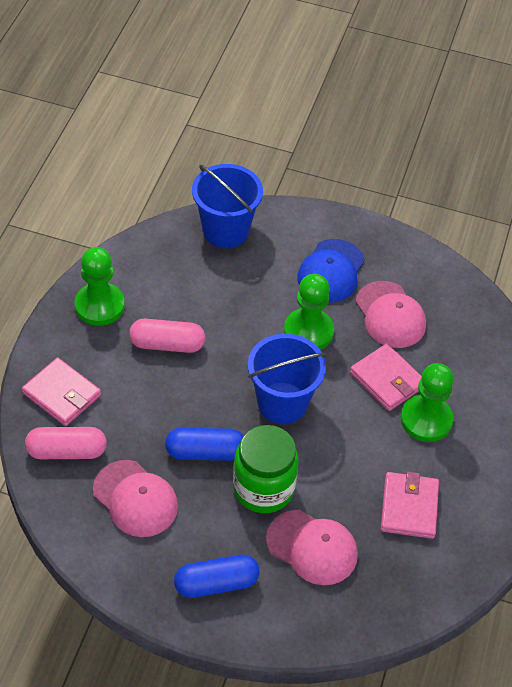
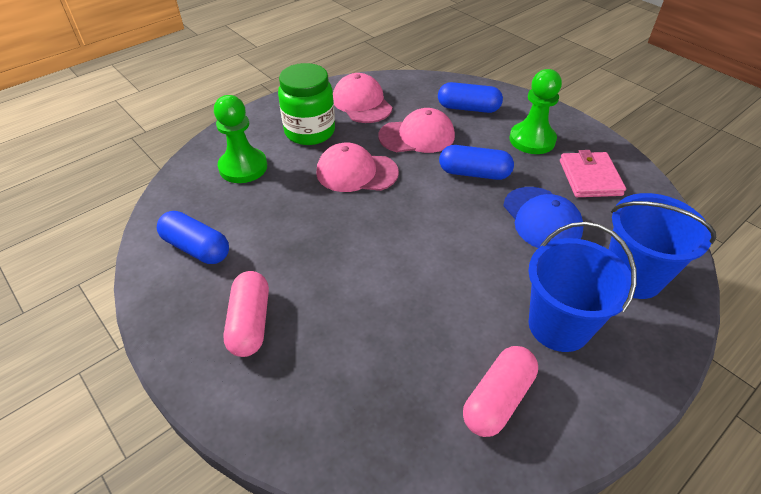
blue capsule: [165,428,243,461] [174,554,260,598] = 2 -> [157,211,229,264] [438,82,503,113] [439,145,514,180] = 3
green pawn: [75,247,125,326] [284,274,334,350] [401,363,454,442] = 3 -> [214,95,267,183] [510,69,562,154] = 2
pink wallet: [22,358,101,426] [350,343,422,411] [381,472,439,539] = 3 -> [560,150,626,197] = 1

